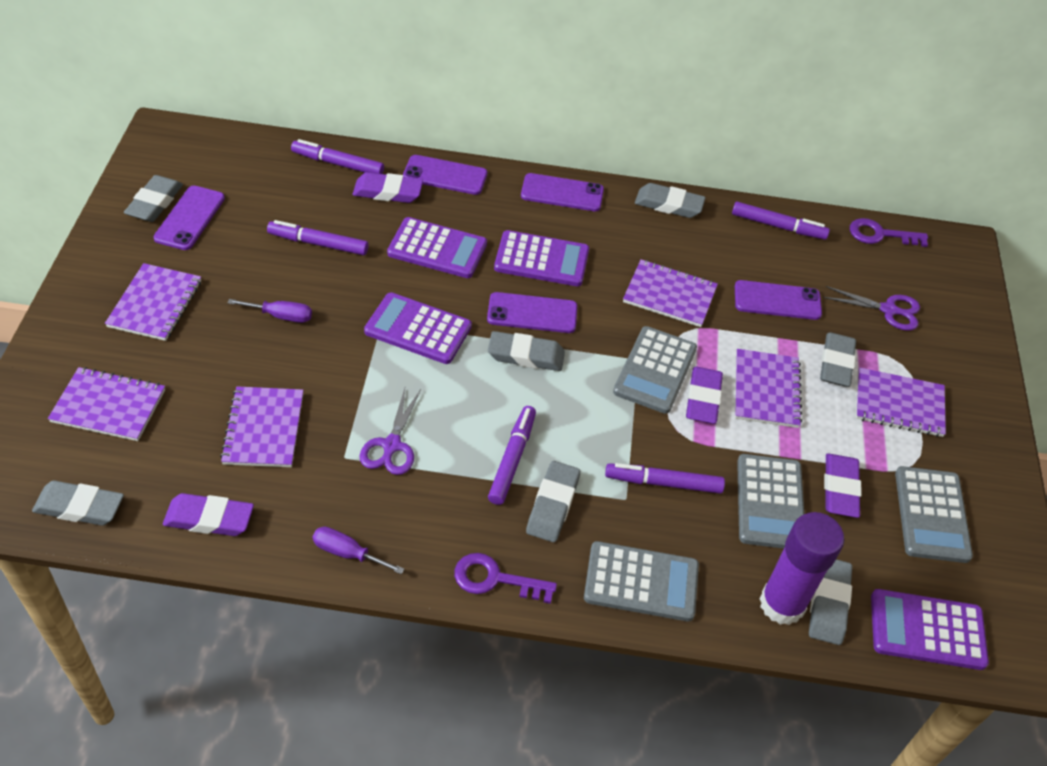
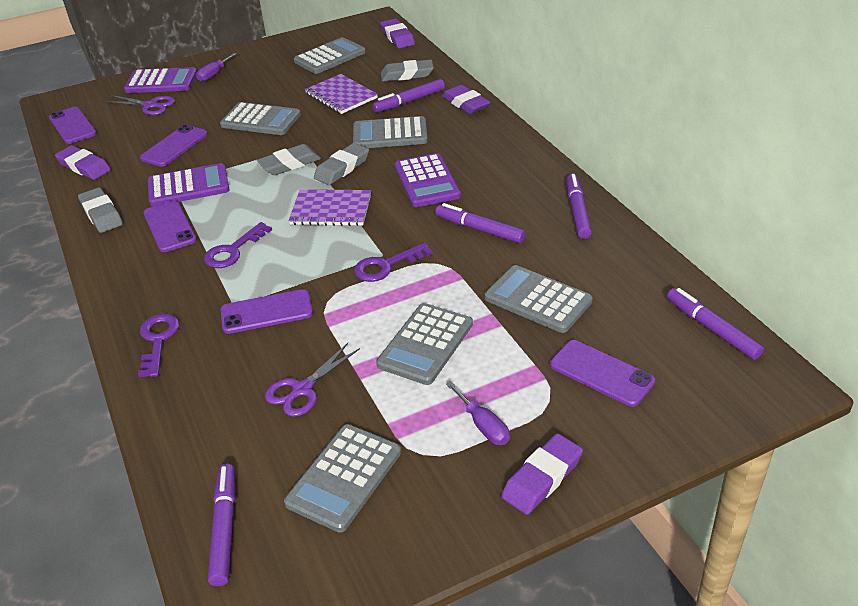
grey calculator: [584,541,699,621] [613,326,697,414] [737,454,804,549] [895,466,973,563] = 4 -> [220,102,301,135] [284,424,401,533] [294,37,366,74] [353,116,428,148] [376,303,473,385] [485,265,593,333] = 6
grey eraser: [32,481,124,526] [124,175,183,222] [488,331,565,371] [526,461,580,542] [635,183,706,218] [809,559,852,645] [820,332,856,387] = 7 -> [78,187,123,233] [257,144,321,175] [314,143,369,185] [381,59,434,82] = 4
purple calculator: [364,292,472,364] [387,217,487,278] [494,230,589,286] [871,589,989,670] = 4 -> [124,67,197,93] [148,163,229,206] [395,153,461,207] = 3
purple glue stick: [760,512,844,625] = 1 -> none = 0
purple key: [454,553,557,604] [850,218,928,247] = 2 -> [138,314,180,377] [204,222,272,268] [354,243,433,282] = 3
purple notebook: [48,367,165,441] [105,263,201,341] [220,386,304,467] [623,259,718,327] [735,349,802,428] [856,367,946,437] = 6 -> [288,189,371,226] [305,74,378,114] = 2

